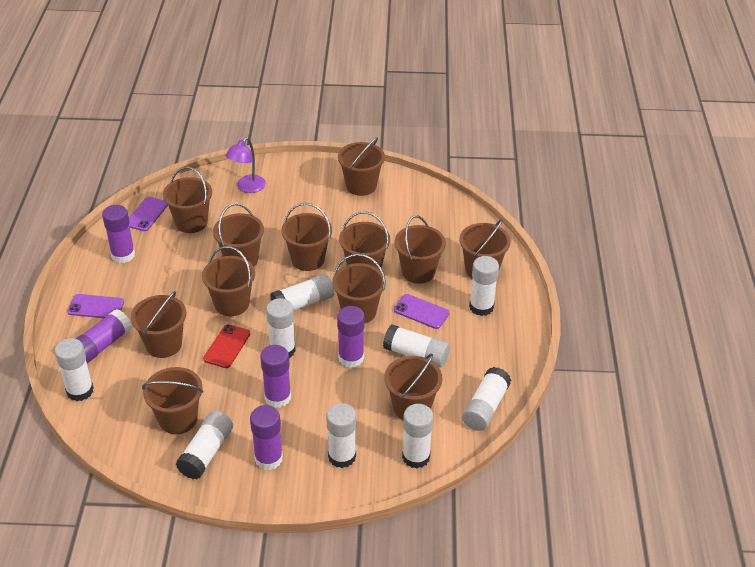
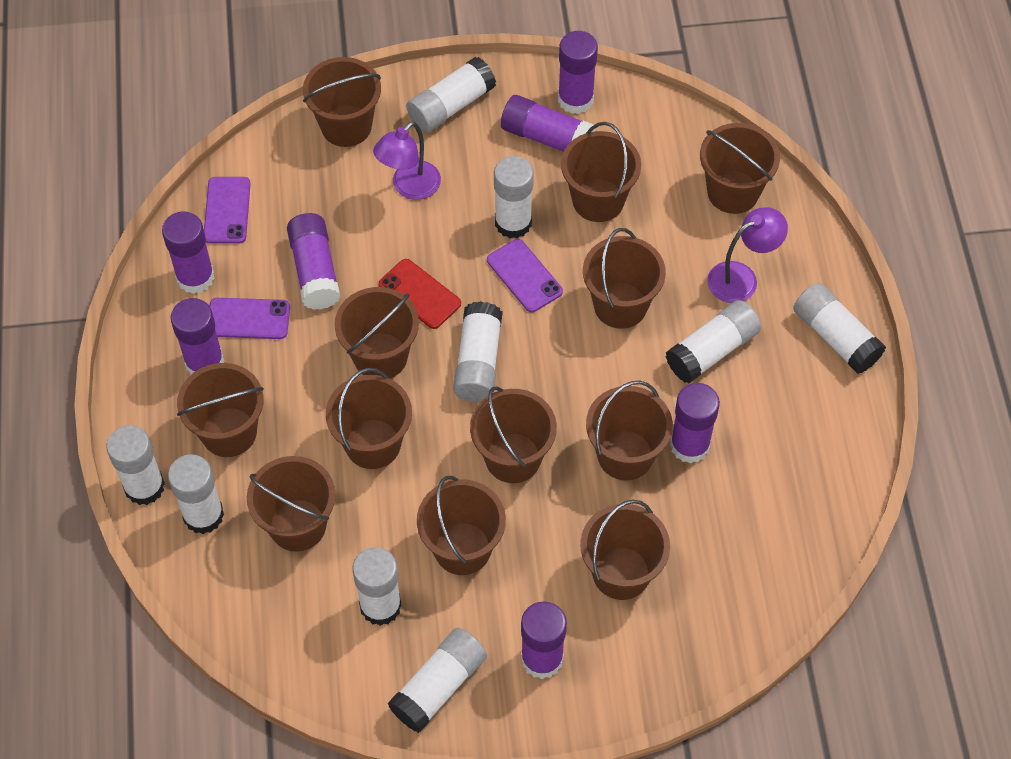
purple glue stick: [76,309,132,363] [102,205,135,263] [250,405,283,470] [260,345,291,408] [337,306,365,368] = 5 -> [162,211,215,294] [171,298,224,375] [287,213,341,310] [501,95,595,152] [521,601,567,679] [558,31,598,114] [670,383,720,464] = 7
purple lamp: [225,137,266,193] = 1 -> [373,121,441,200] [707,207,788,303] = 2

